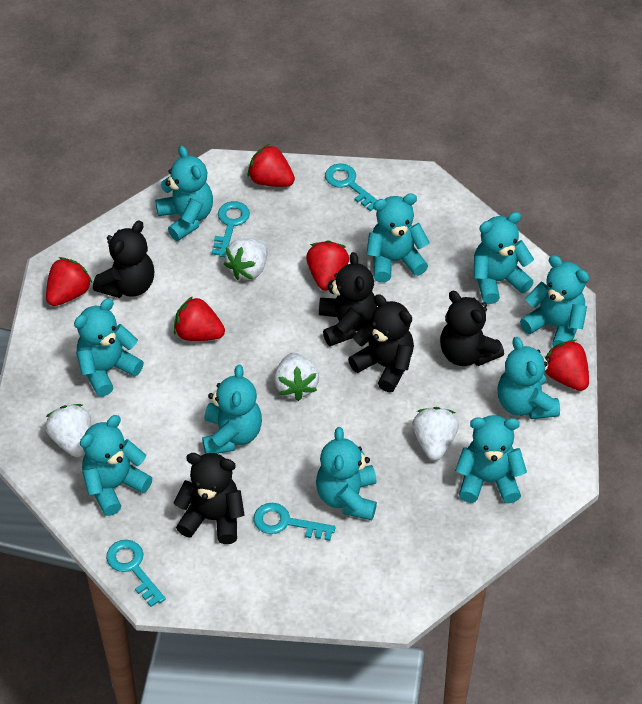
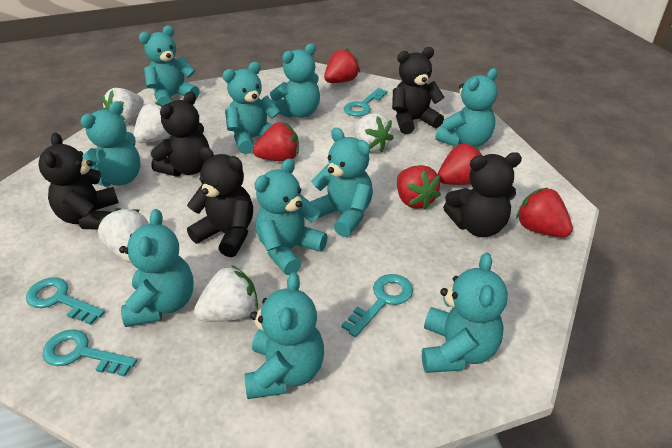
white strawberry: [45,404,91,457] [224,238,268,280] [274,353,319,401] [412,407,459,461] = 4 -> [98,208,148,263] [102,88,144,124] [133,102,170,143] [194,265,258,322] [354,113,394,152] = 5

